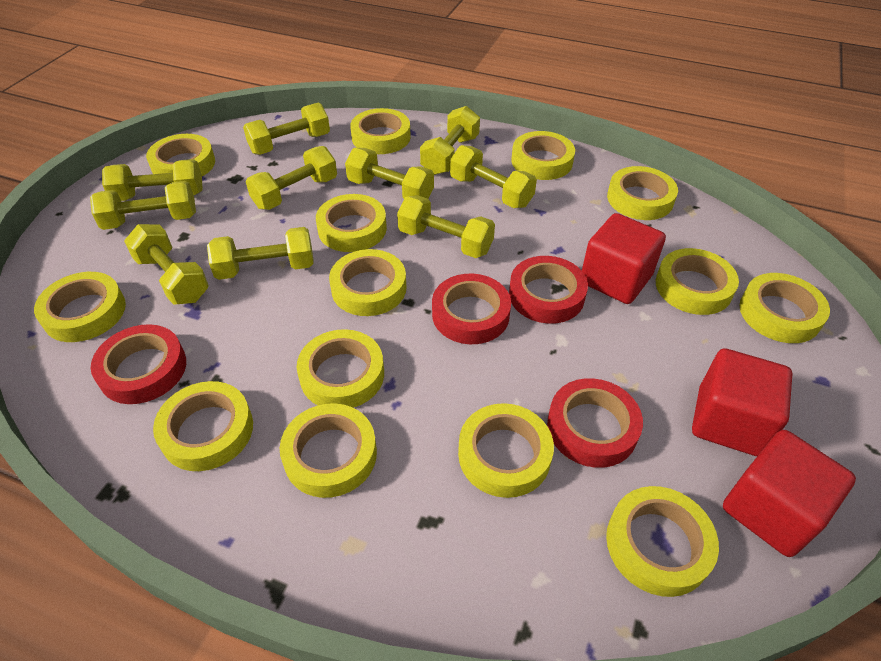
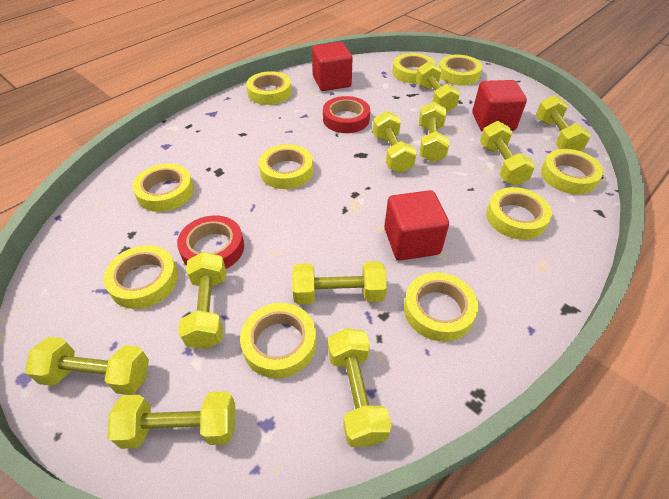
red tape: [91,324,186,404] [432,274,511,344] [509,256,588,324] [547,378,643,468] = 4 -> [177,215,244,269] [323,96,370,133] = 2
yellow tape: [34,272,126,342] [146,134,215,176] [153,381,253,471] [280,403,377,498] [297,329,384,408] [316,194,387,252] [329,249,406,316] [350,108,411,154] [458,403,554,498] [511,131,575,180] [606,486,719,597] [607,166,678,220] [656,248,739,315] [739,273,830,343] = 14 -> [103,245,178,309] [132,164,194,212] [240,303,316,378] [246,71,292,105] [259,144,313,189] [392,53,436,84] [404,272,478,342] [439,55,483,86] [486,187,552,240] [541,149,603,194] = 10

